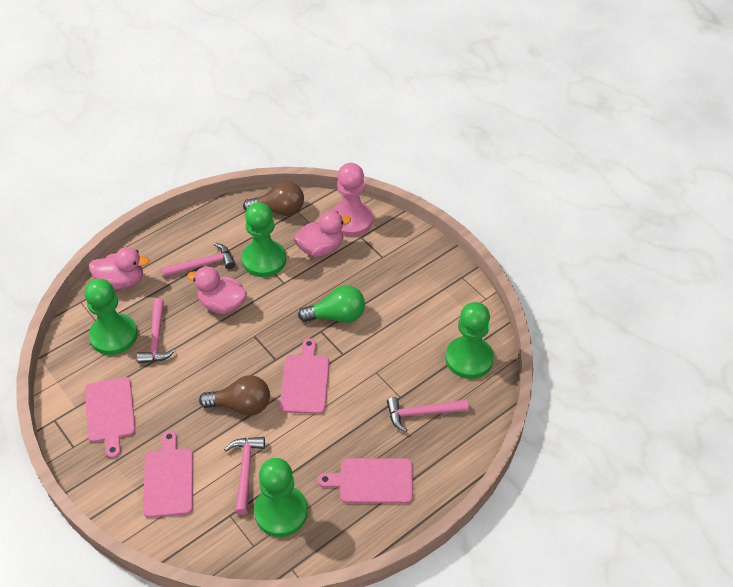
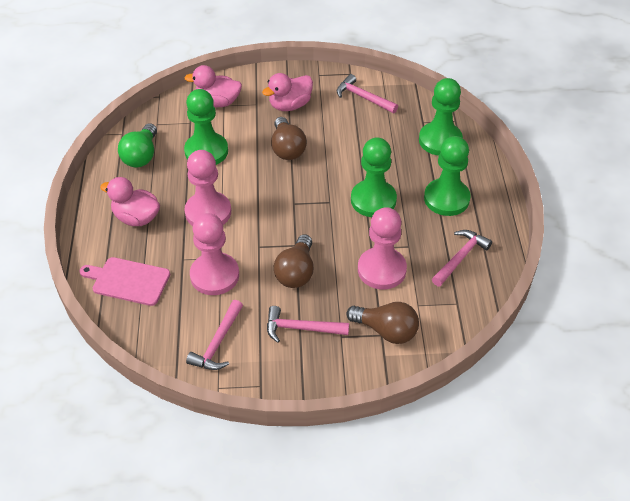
brown light bulb: [199,375,270,416] [243,181,304,216] = 2 -> [271,117,307,160] [274,234,314,288] [346,302,419,344] = 3
pink cutting board: [85,377,135,458] [143,430,193,518] [280,338,330,414] [318,458,413,503] = 4 -> [79,257,170,306] = 1
pink pawn: [332,163,373,237] = 1 -> [185,150,231,226] [190,213,239,295] [358,207,407,289] = 3

